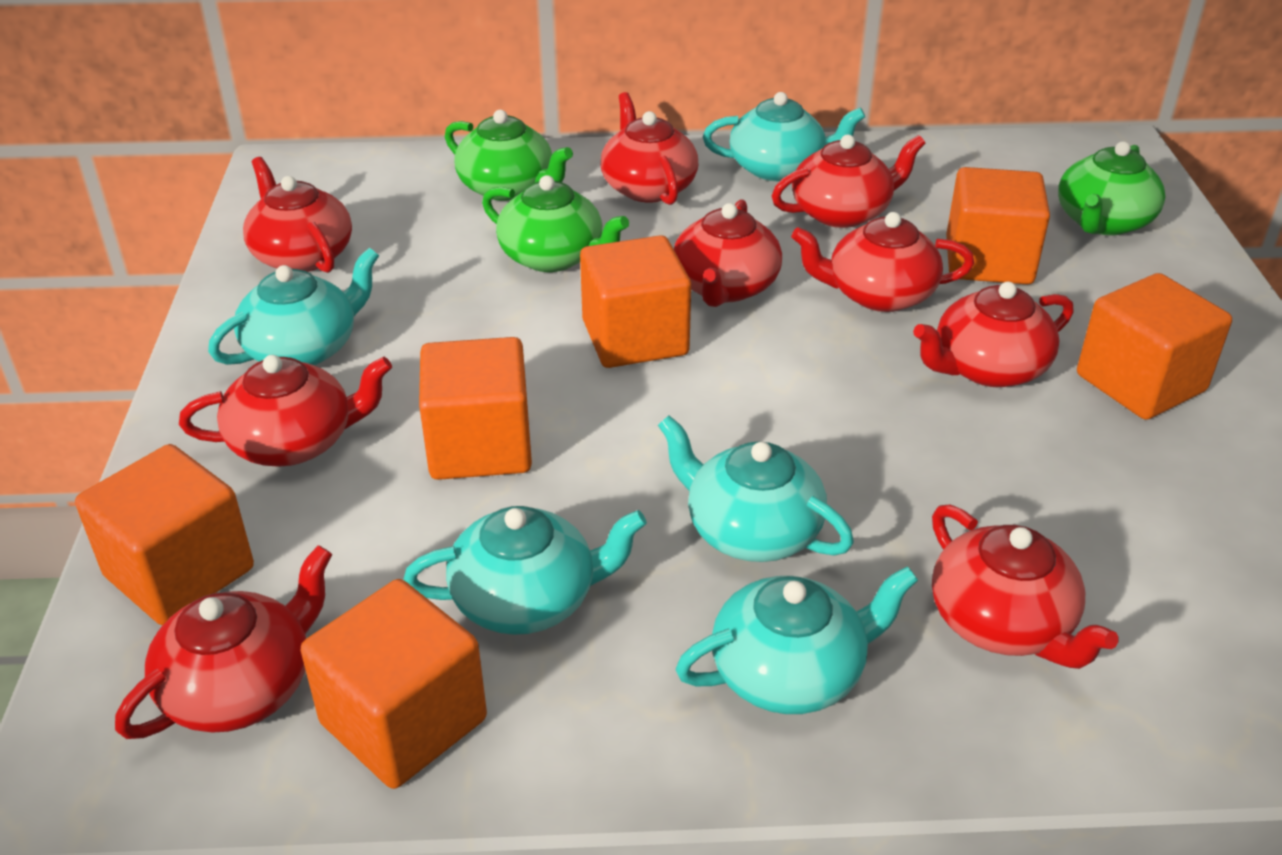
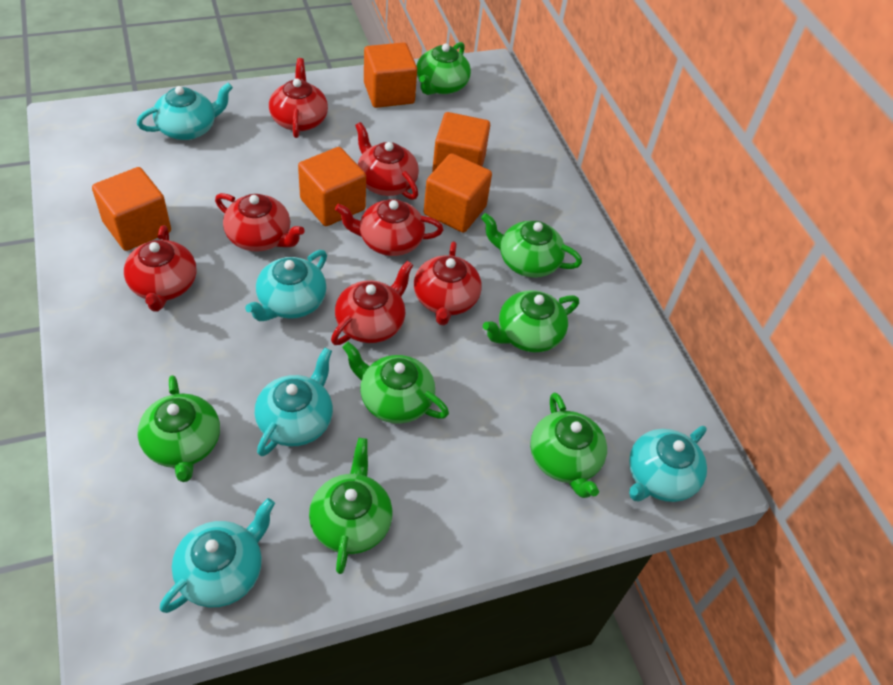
green teapot: [445,110,573,201] [482,175,629,272] [1058,141,1165,235] = 3 -> [138,375,220,482] [309,438,393,574] [342,342,449,424] [416,42,471,95] [481,213,582,278] [483,290,579,352] [530,392,607,498] = 7
orange cube: [75,444,254,625] [300,579,487,789] [419,337,532,480] [580,235,691,368] [946,167,1050,285] [1077,273,1232,420] = 6 -> [92,167,171,251] [298,147,366,226] [364,42,417,108] [424,153,492,233] [432,112,490,173] = 5
red teapot: [115,545,333,739] [179,355,392,467] [243,157,352,273] [600,92,698,205] [674,199,782,307] [772,135,926,228] [791,212,974,312] [913,282,1074,387] [932,505,1119,669] = 9 -> [124,225,197,312] [215,193,305,251] [269,58,328,138] [331,261,413,345] [335,199,443,256] [355,122,419,200] [414,241,482,325] = 7

